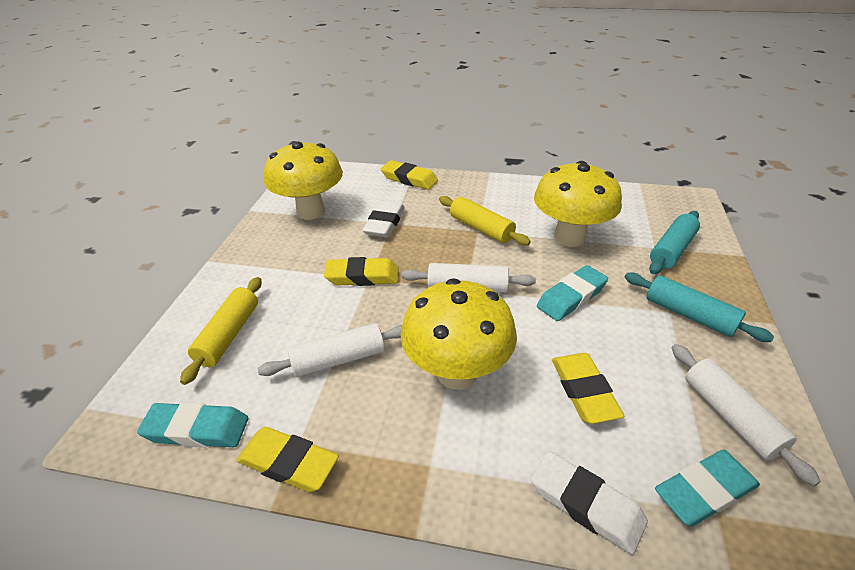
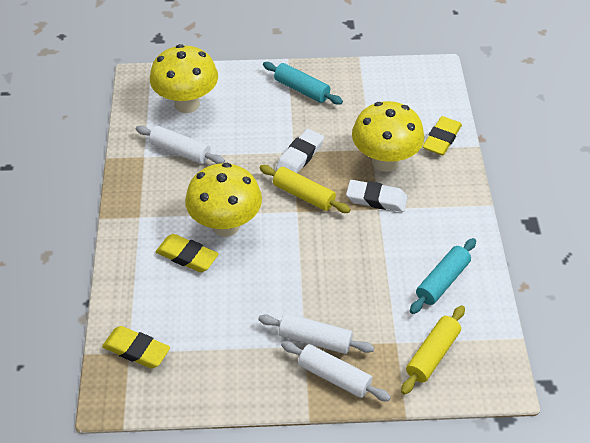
turquoise eraser: [137,402,248,448] [537,265,608,321] [655,450,760,526] = 3 -> none = 0
yellow eraser: [236,427,339,492] [324,257,399,286] [381,160,438,190] [552,353,624,424] = 4 -> [102,326,170,368] [156,234,219,272] [423,116,462,155] = 3

